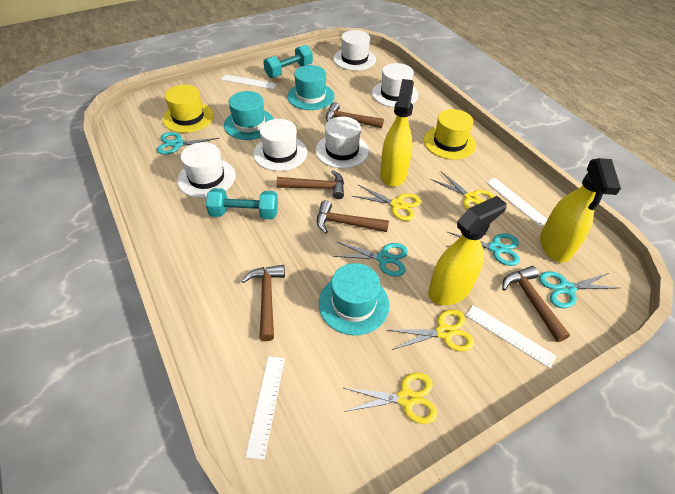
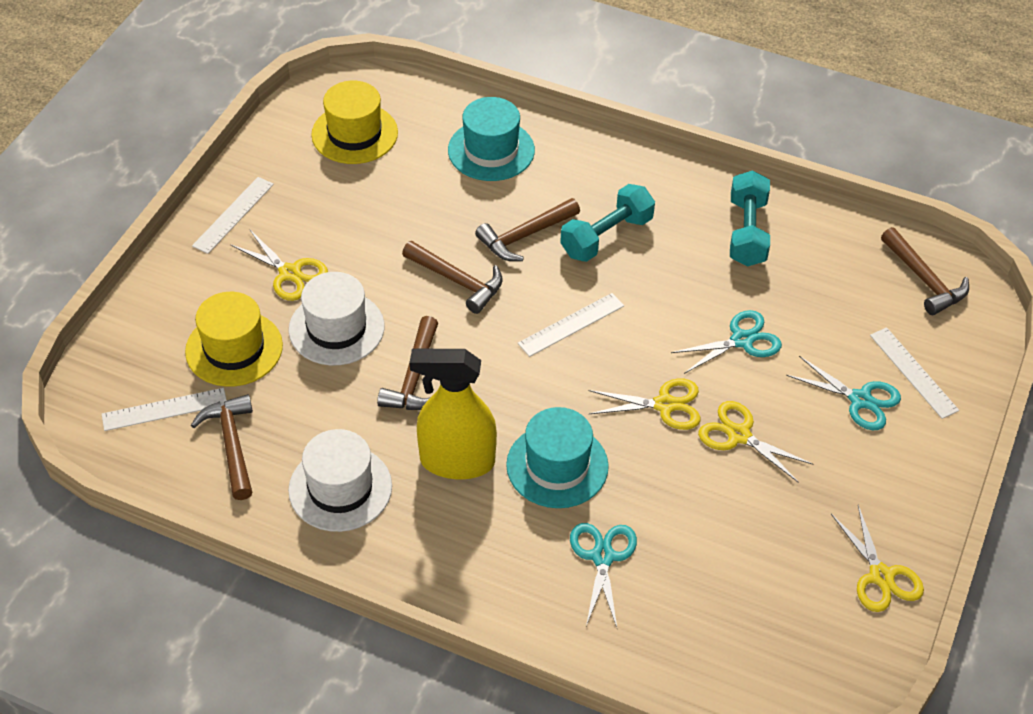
turquoise hat: [224,91,274,140] [287,65,335,110] [319,263,389,335] = 3 -> [448,97,535,181] [506,407,609,508] = 2
turquoise scissors: [157,132,219,154] [332,241,408,277] [448,232,520,266] [539,271,619,308] = 4 -> [570,523,637,627] [671,310,782,374] [786,356,901,431] = 3
white hat: [177,142,235,198] [253,119,307,171] [316,117,369,168] [333,30,376,71] [372,63,418,107] = 5 -> [288,429,392,532] [289,272,385,365] = 2
yellow spray bottle: [380,79,414,187] [428,196,507,305] [540,158,621,263] = 3 -> [410,349,497,480] = 1

